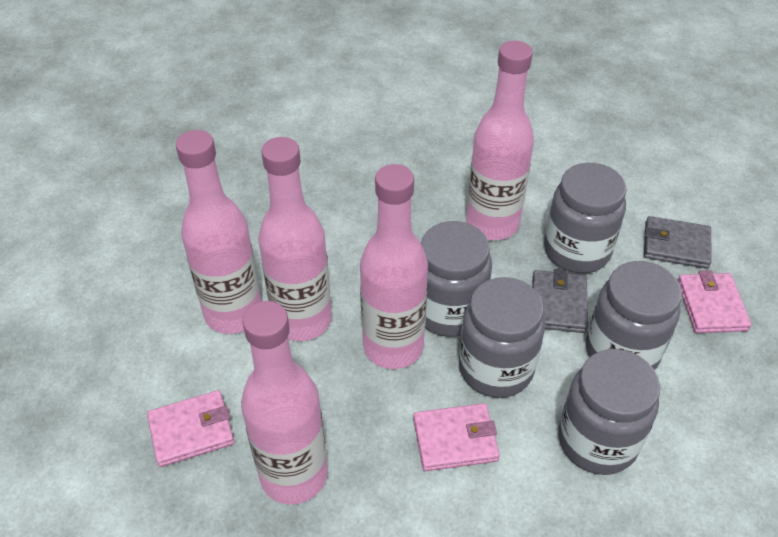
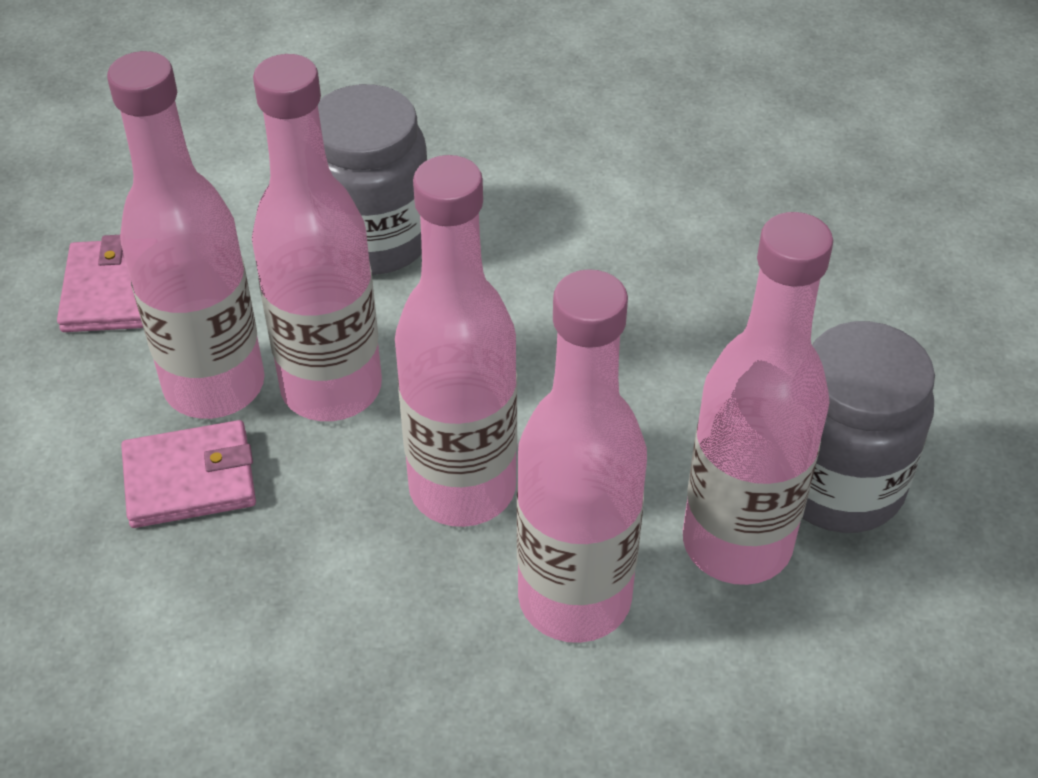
grey jar: [421,221,492,337] [459,277,545,398] [544,163,627,273] [558,349,660,475] [586,261,682,370] = 5 -> [318,84,427,275] [802,321,935,533] = 2
grey wallet: [532,269,588,333] [644,216,712,269] = 2 -> none = 0
pink wallet: [147,390,234,467] [413,403,500,471] [677,270,752,333] = 3 -> [57,235,143,332] [121,420,256,528] = 2

